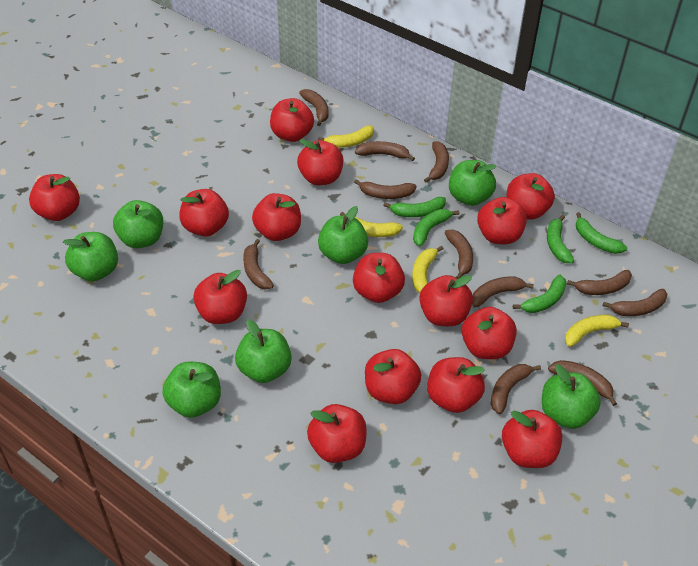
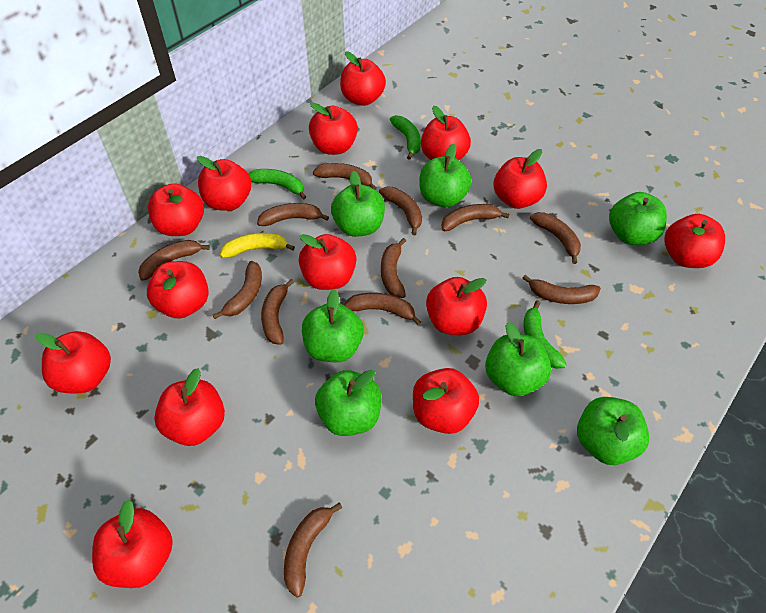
brown banana: [243,239,274,289] [299,89,328,126] [354,179,416,199] [355,141,415,161] [424,141,449,182] [445,230,473,279] [472,276,534,307] [491,364,541,414] [548,360,617,406] [567,270,632,295] [603,289,667,316] = 11 -> [138,240,210,281] [213,261,262,319] [257,203,329,226] [261,279,294,345] [284,502,342,598] [313,163,376,190] [344,293,421,325] [379,187,422,235] [381,238,406,298] [441,204,510,231] [523,275,601,304] [530,212,581,264] = 12
green banana: [383,197,446,217] [413,209,460,246] [513,275,567,313] [547,215,574,263] [576,212,627,254] = 5 -> [249,169,306,200] [390,115,421,160] [524,300,567,369] = 3
red apple: [29,174,80,221] [179,189,229,236] [193,270,247,324] [252,193,301,241] [270,98,314,142] [297,139,343,185] [307,404,367,463] [353,253,405,303] [365,349,421,404] [419,275,473,326] [427,357,485,413] [462,307,517,359] [477,197,527,244] [502,410,562,468] [507,173,555,220] = 15 -> [36,331,111,393] [92,499,173,588] [147,261,209,319] [148,183,204,236] [154,368,225,446] [197,156,251,211] [299,234,356,290] [309,103,358,155] [340,51,386,106] [413,368,479,434] [421,106,471,160] [426,277,487,335] [494,149,547,209] [665,214,725,268] = 14
yellow banana: [318,126,374,148] [340,212,403,237] [412,246,444,293] [565,315,629,347] = 4 -> [220,233,295,258] = 1

